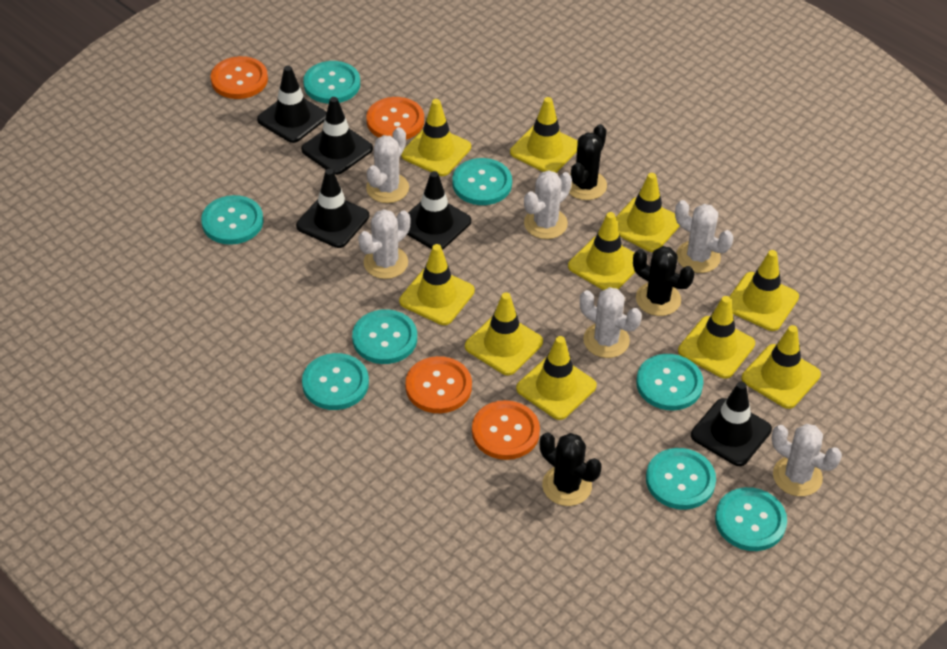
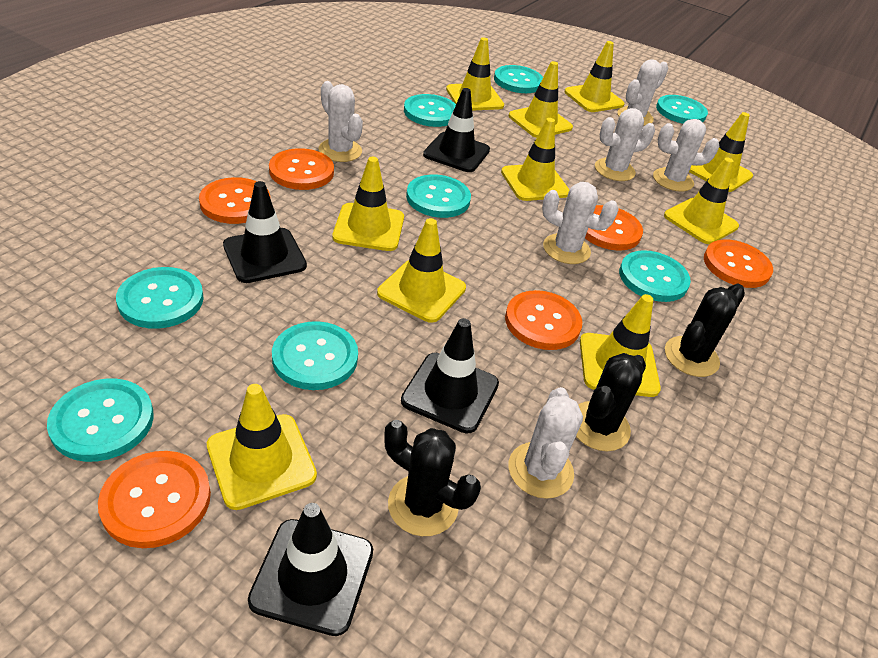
black traffic cone: [257,66,327,143] [296,169,369,248] [301,97,373,175] [407,171,471,250] [691,382,772,466] = 5 -> [223,181,307,283] [248,503,373,636] [401,318,499,434] [423,88,490,172] = 4
orange button: [211,56,268,99] [366,97,424,140] [405,356,472,413] [472,400,540,460] = 4 -> [98,451,211,548] [199,177,270,224] [269,148,334,190] [505,290,582,350] [585,205,643,251] [704,239,773,288] = 6

